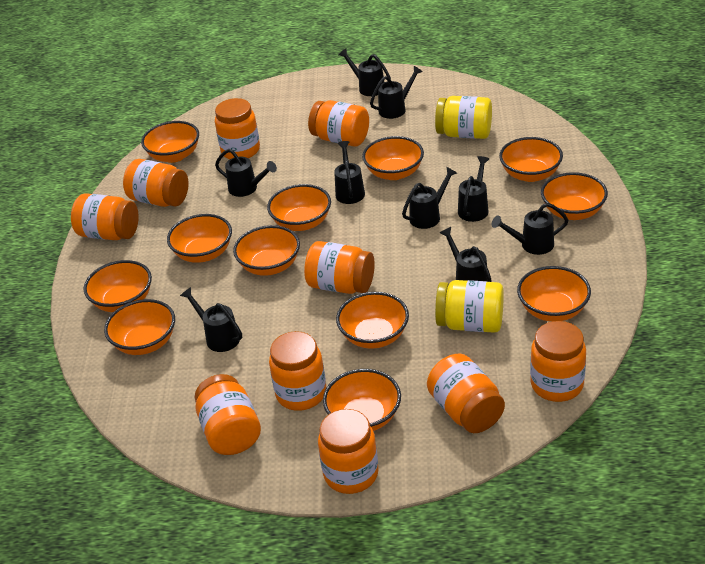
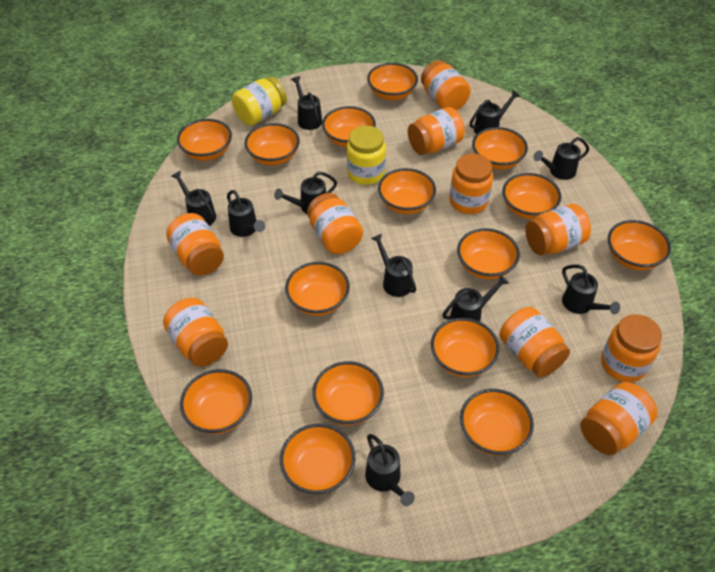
black watering can: [180,287,242,352] [215,149,277,197] [334,141,365,204] [339,48,391,96] [370,66,423,119] [402,167,457,229] [440,227,492,282] [458,156,489,222] [492,203,569,255] = 9 -> [171,171,216,226] [227,190,265,237] [274,171,337,214] [291,76,322,130] [365,434,415,506] [371,234,416,297] [442,274,509,321] [470,90,520,134] [533,137,589,180] [562,265,620,314] = 10
orange bowl: [83,260,152,312] [104,299,175,355] [141,121,199,163] [167,214,232,263] [233,225,300,276] [267,184,331,231] [323,369,401,431] [336,292,409,349] [362,136,424,180] [499,137,563,182] [517,266,591,322] [541,172,608,220] = 12 -> [177,119,232,161] [180,369,252,434] [245,123,300,166] [280,424,355,494] [285,262,350,316] [312,361,384,425] [322,106,376,147] [367,63,418,101] [378,168,436,214] [431,318,499,377] [457,228,520,280] [460,389,534,456] [472,127,528,170] [502,173,561,219] [608,220,671,271] = 15

